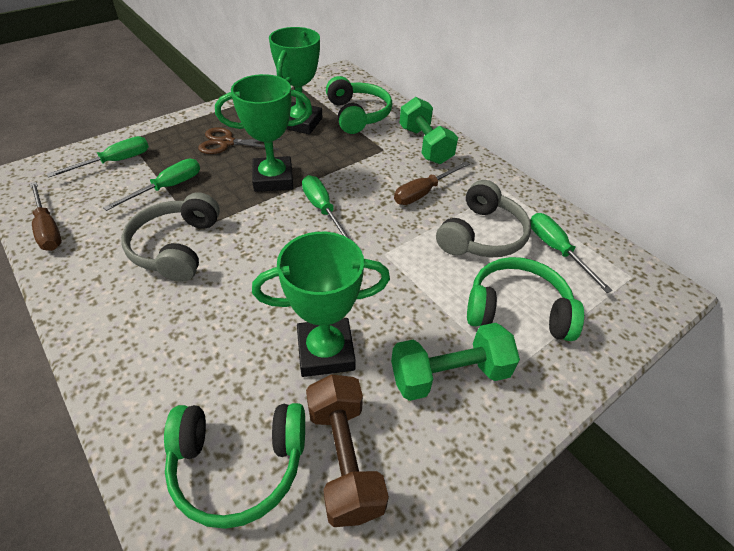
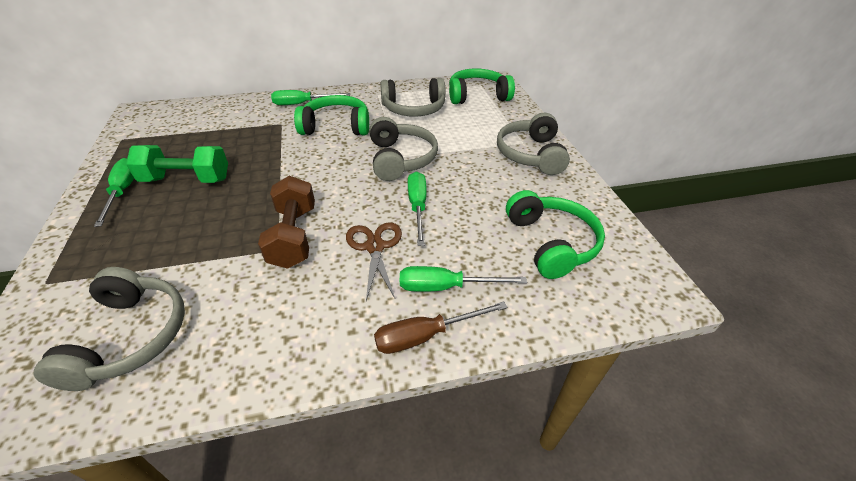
brown screwdriver: [30,182,62,251] [394,161,470,205] = 2 -> [374,301,508,354] = 1
green dumbbell: [391,323,520,401] [400,97,458,164] = 2 -> [126,145,228,183] = 1
green trophy: [215,74,312,192] [252,232,390,377] [269,27,322,134] = 3 -> none = 0
grey headphones: [121,192,220,282] [436,180,531,257] = 2 -> [33,267,185,391] [370,117,438,181] [380,78,446,117] [497,113,570,175] = 4

